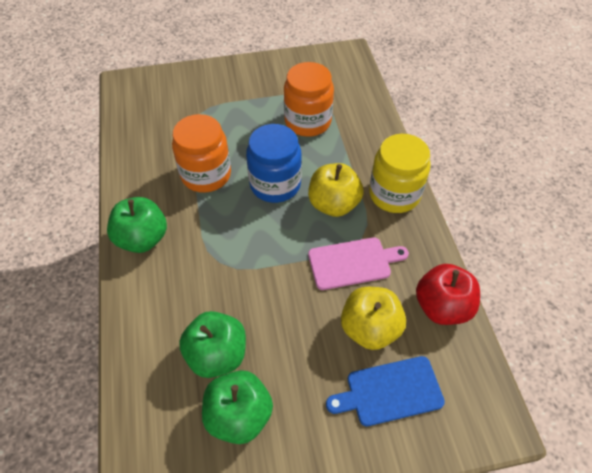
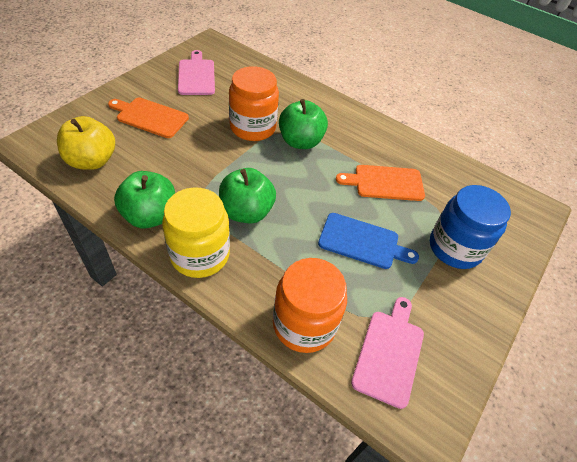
orange cutting board: none = 0 -> [108,97,189,138] [336,165,425,201] = 2
pink cutting board: [308,237,409,290] = 1 -> [178,50,215,95] [351,297,424,409] = 2
red apple: [416,264,480,325] = 1 -> none = 0
yellow apple: [308,163,364,217] [341,287,406,350] = 2 -> [57,116,115,170] = 1

